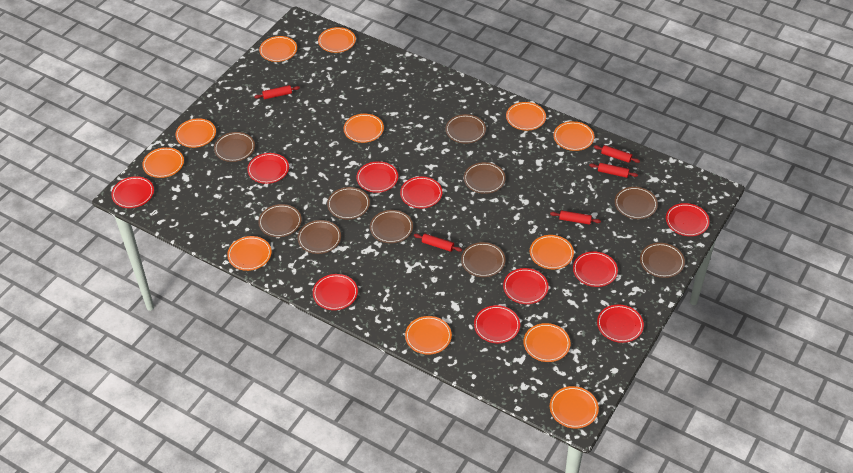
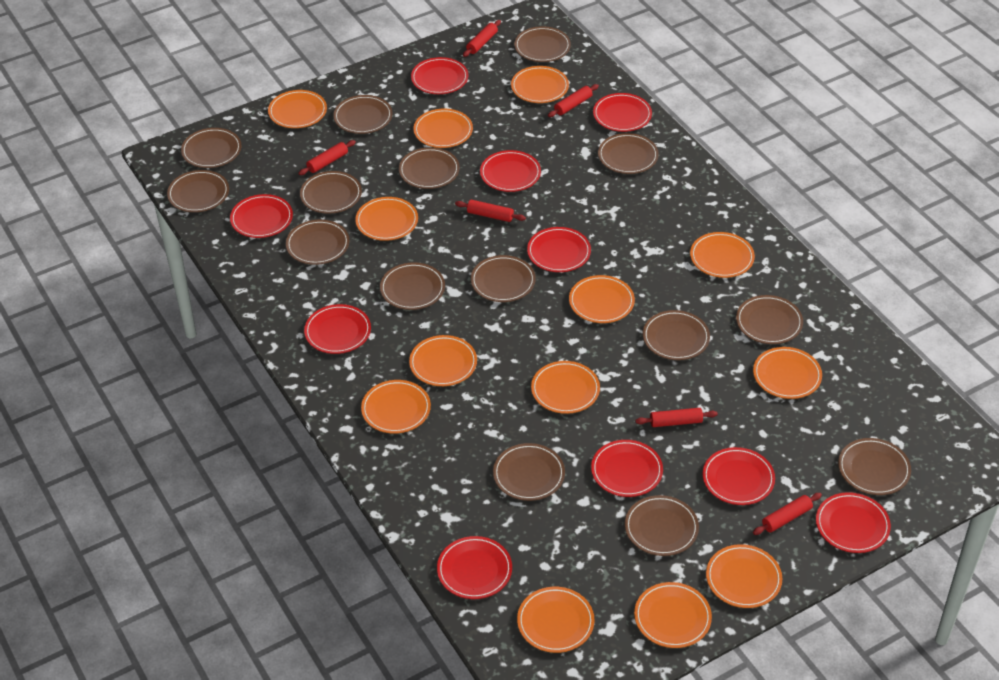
brown plate: [214,132,255,162] [258,204,302,237] [298,220,341,254] [327,187,370,219] [370,210,413,243] [445,114,486,144] [461,242,505,277] [464,162,506,194] [615,187,658,219] [640,243,685,278] = 10 -> [167,170,229,212] [181,128,241,168] [286,220,349,265] [300,171,362,214] [333,95,392,134] [380,262,445,310] [399,147,460,189] [471,255,536,302] [493,443,565,501] [514,26,571,62] [598,133,659,174] [625,495,699,556] [643,310,710,360] [736,295,803,344] [838,438,911,495] = 15
orange plate: [142,147,184,178] [175,118,216,148] [227,236,272,271] [259,36,297,62] [318,27,356,53] [344,114,384,143] [405,316,452,355] [506,102,546,131] [524,323,571,362] [530,235,574,269] [550,386,599,428] [554,121,594,151] = 12 -> [268,90,327,128] [355,197,418,241] [361,380,431,433] [409,335,477,386] [414,109,473,148] [511,66,569,103] [517,587,594,653] [531,361,600,414] [569,275,635,323] [634,582,712,648] [690,232,755,278] [706,544,782,608] [753,347,822,399] = 13
red rolling pin: [254,85,300,99] [414,234,462,252] [550,210,601,225] [589,163,638,178] [594,145,640,163] = 5 -> [298,140,356,175] [455,200,526,222] [463,20,501,57] [548,84,599,117] [635,408,718,427] [753,493,822,535] = 6

